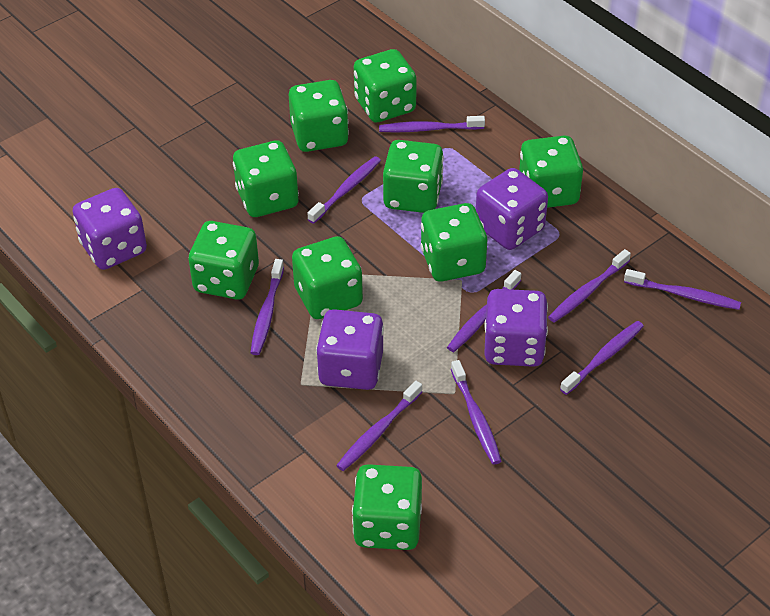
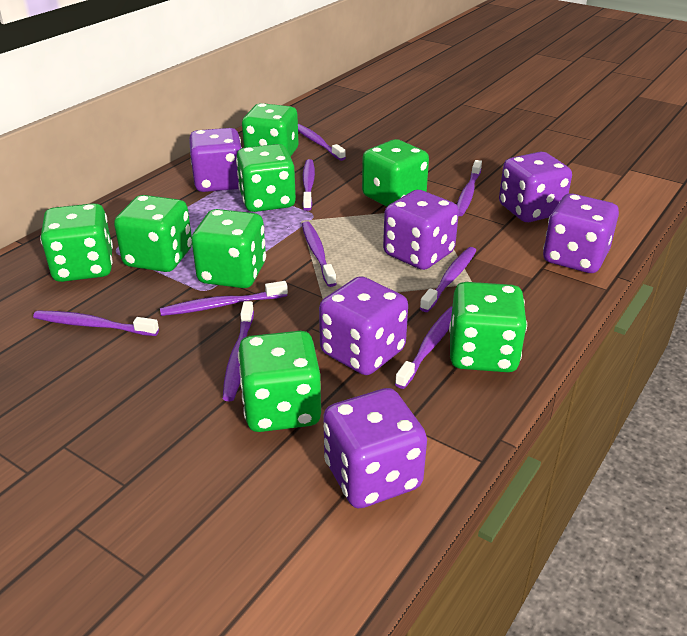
green dice: [189,221,259,300] [233,140,299,217] [289,80,349,152] [292,236,363,319] [352,464,422,550] [354,49,417,122] [383,140,444,213] [420,203,487,282] [519,135,583,208] = 9 -> [40,203,113,282] [114,195,192,272] [192,209,266,288] [236,144,296,212] [238,331,321,432] [242,103,298,157] [362,139,429,206] [449,282,527,372] = 8
purple dice: [73,188,147,270] [316,309,384,390] [476,168,548,250] [484,289,548,367] = 4 -> [189,128,242,192] [319,276,408,375] [323,388,427,508] [383,190,459,270] [499,152,572,222] [543,194,619,273] = 6

